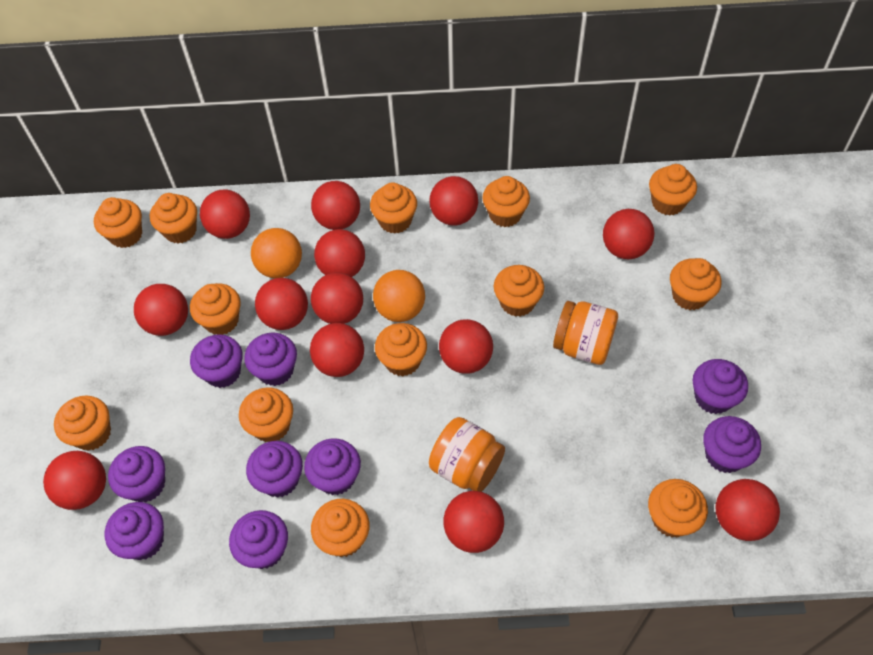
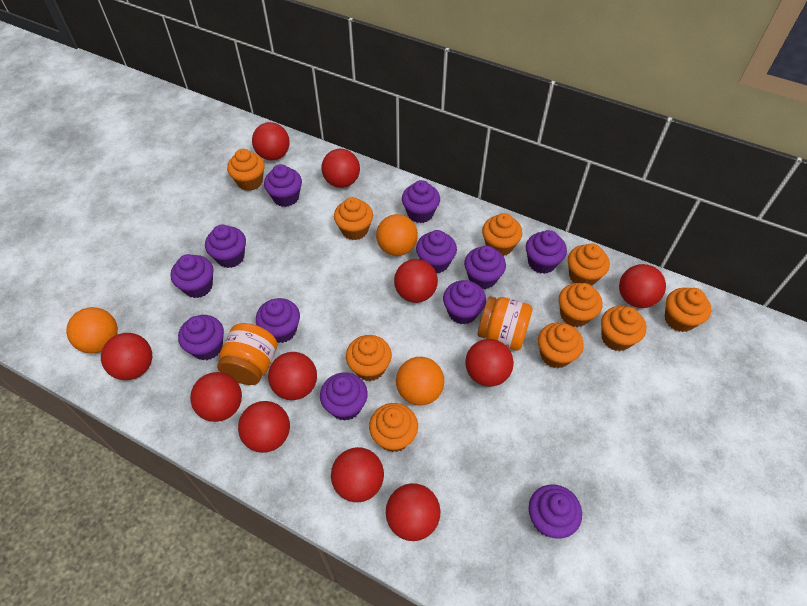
orange ball: [251,228,302,279] [373,270,425,322] = 2 -> [66,307,118,353] [376,214,418,256] [396,357,444,405] = 3
orange cupcake: [54,395,111,451] [94,197,142,248] [150,193,197,244] [190,283,241,335] [239,387,293,442] [311,499,369,557] [370,182,417,234] [375,323,427,376] [482,176,530,227] [494,265,544,317] [648,479,708,537] [649,164,697,216] [670,258,721,310] = 13 -> [227,149,265,191] [334,197,373,240] [346,335,392,381] [369,403,418,452] [482,213,522,256] [538,322,584,368] [559,283,602,327] [568,243,610,286] [601,306,646,351] [665,288,711,332] = 10
purple cupcake: [105,502,164,560] [108,446,165,502] [190,334,243,388] [229,510,288,569] [244,333,297,386] [246,441,303,498] [304,438,361,495] [693,359,748,414] [703,416,761,473] = 9 -> [171,254,213,298] [178,315,224,360] [205,224,246,268] [256,298,300,343] [264,164,302,207] [320,373,368,421] [402,180,440,223] [416,230,457,274] [443,280,486,325] [464,246,506,289] [526,230,567,274] [529,484,582,538] = 12
red ball: [43,451,106,510] [134,284,188,336] [200,190,250,239] [255,278,308,330] [310,323,364,377] [311,181,360,230] [311,273,363,324] [314,229,365,277] [429,176,478,226] [439,319,493,374] [444,491,504,553] [603,209,654,259] [716,479,780,541] = 13 -> [101,333,152,380] [190,372,242,422] [238,401,290,453] [252,122,290,160] [268,352,317,400] [321,149,360,188] [331,447,384,502] [386,483,441,541] [394,259,438,303] [465,339,514,387] [619,264,666,308] = 11

